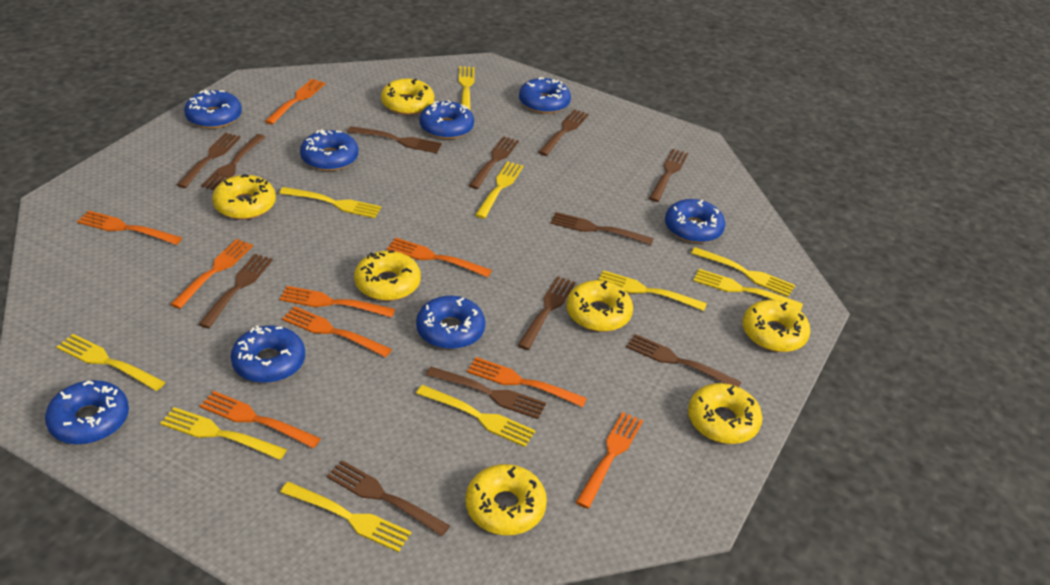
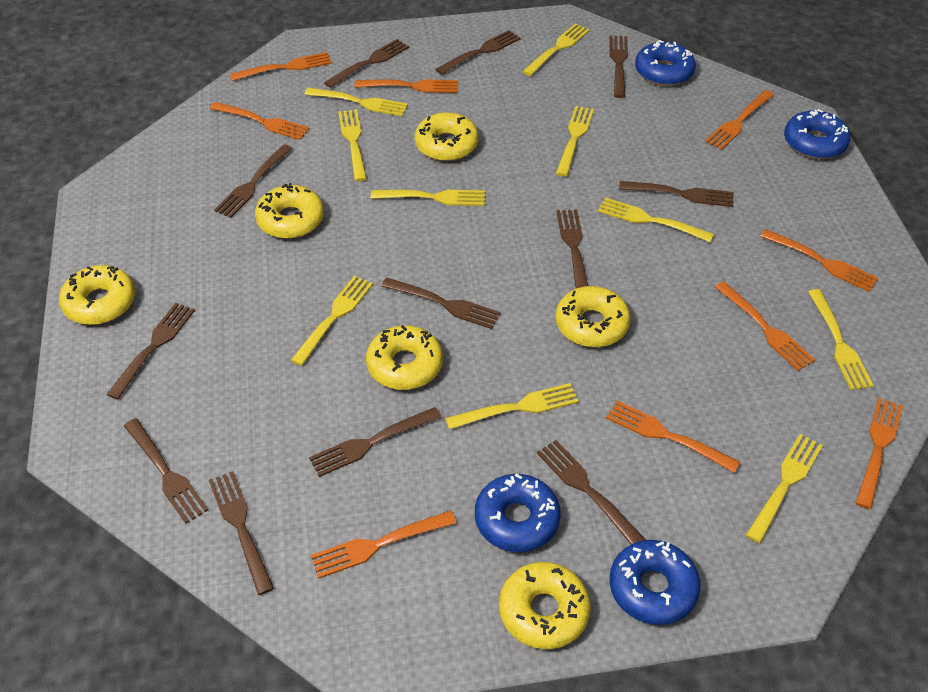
blue donut: [45,380,129,445] [184,89,242,129] [231,325,305,383] [300,129,359,171] [416,296,485,349] [420,100,474,139] [519,77,571,114] [665,199,725,243] = 8 -> [475,474,561,552] [609,540,700,625] [635,40,696,86] [784,109,850,159] = 4
yellow donut: [212,174,276,220] [354,250,421,301] [381,78,434,115] [465,464,547,535] [566,280,633,332] [688,383,762,444] [742,300,810,352] = 7 -> [59,265,135,325] [255,183,324,239] [366,325,443,390] [414,112,479,161] [499,562,591,649] [555,286,631,347] = 6

